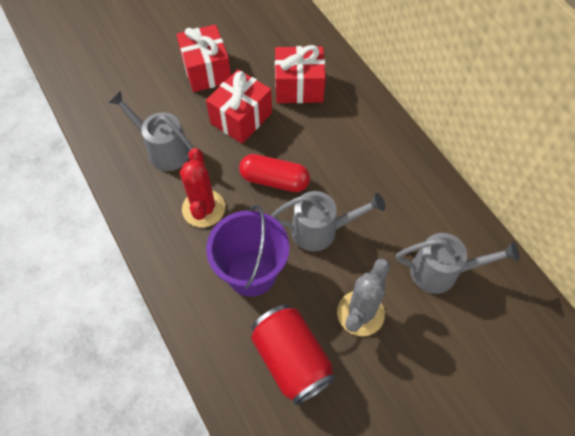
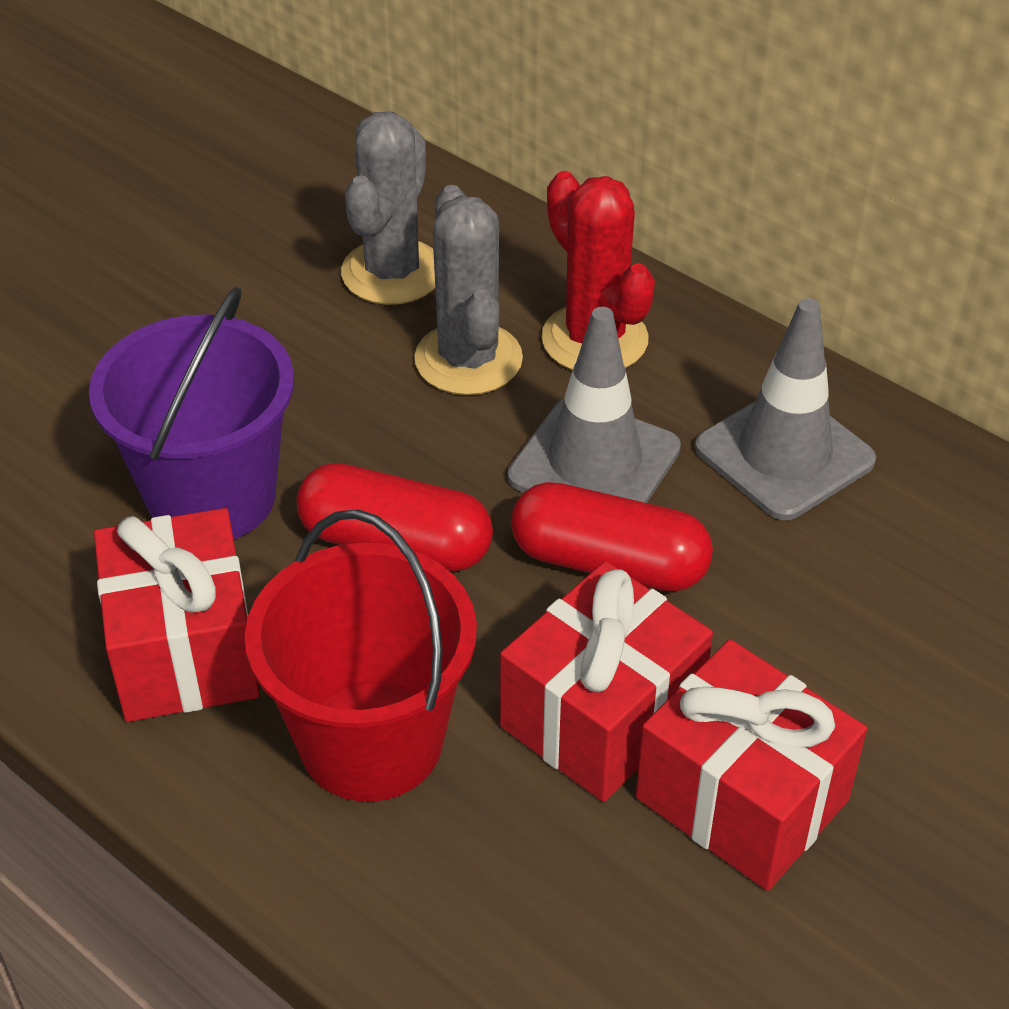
grey cactus: [337,259,390,336] = 1 -> [341,112,435,305] [414,185,523,395] = 2
grey traffic cone: none = 0 -> [508,307,681,503] [695,298,876,520] = 2
grey watering can: [108,91,194,171] [271,191,385,251] [396,233,519,294] = 3 -> none = 0
red bucket: none = 0 -> [245,509,477,802] = 1
red can: [251,305,336,405] = 1 -> none = 0
red capsule: [239,154,310,192] = 1 -> [296,463,493,571] [511,482,713,592] = 2

